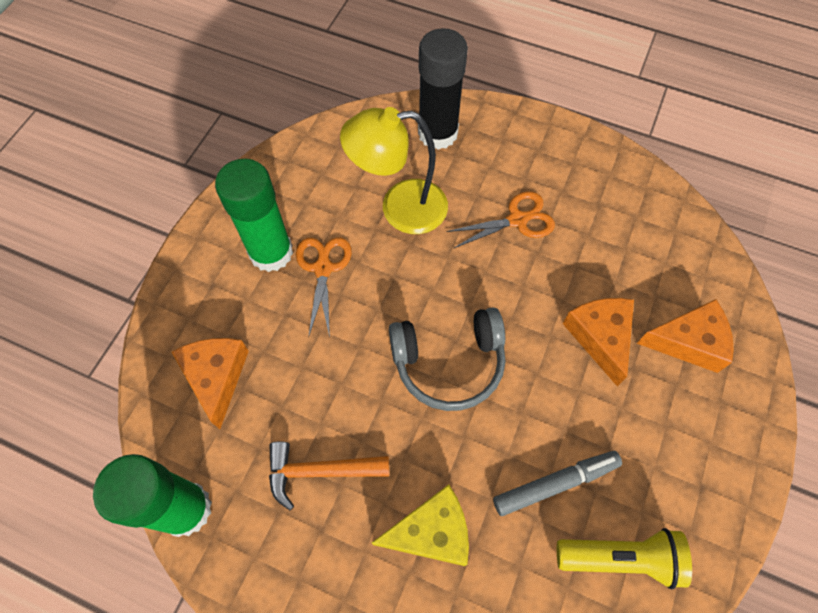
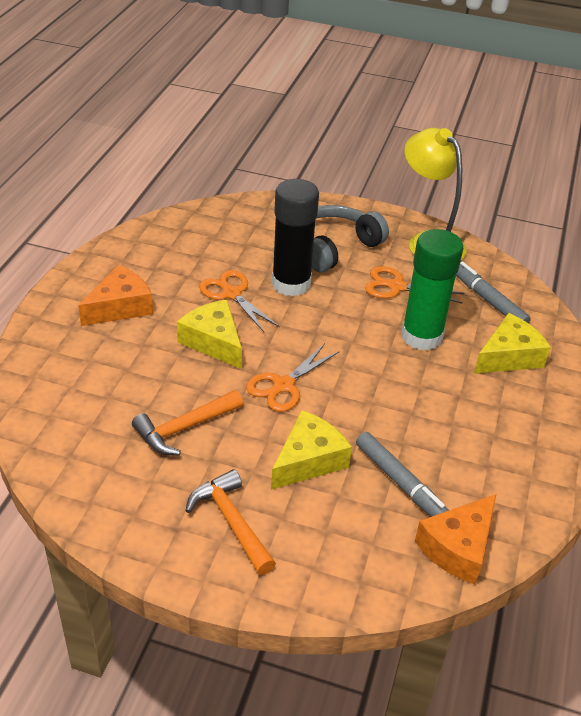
green glue stick: [93,454,212,537] [215,159,293,272] = 2 -> [401,229,463,351] = 1
grey marker: [493,451,622,516] = 1 -> [356,432,449,517] [456,261,531,323] = 2
orange cheese: [172,338,249,429] [562,298,634,386] [637,299,734,373] = 3 -> [78,265,153,326] [415,494,496,584] = 2
orange hammer: [269,441,389,510] = 1 -> [132,390,243,455] [185,469,276,575] = 2
orange scissors: [296,237,352,338] [446,191,555,249] = 2 -> [199,270,280,333] [246,343,340,412] [365,266,464,304] = 3
yellow cheese: [372,484,469,566] = 1 -> [177,300,242,369] [271,410,352,490] [474,313,551,374] = 3
yellow flashlight: [557,528,692,589] = 1 -> none = 0

